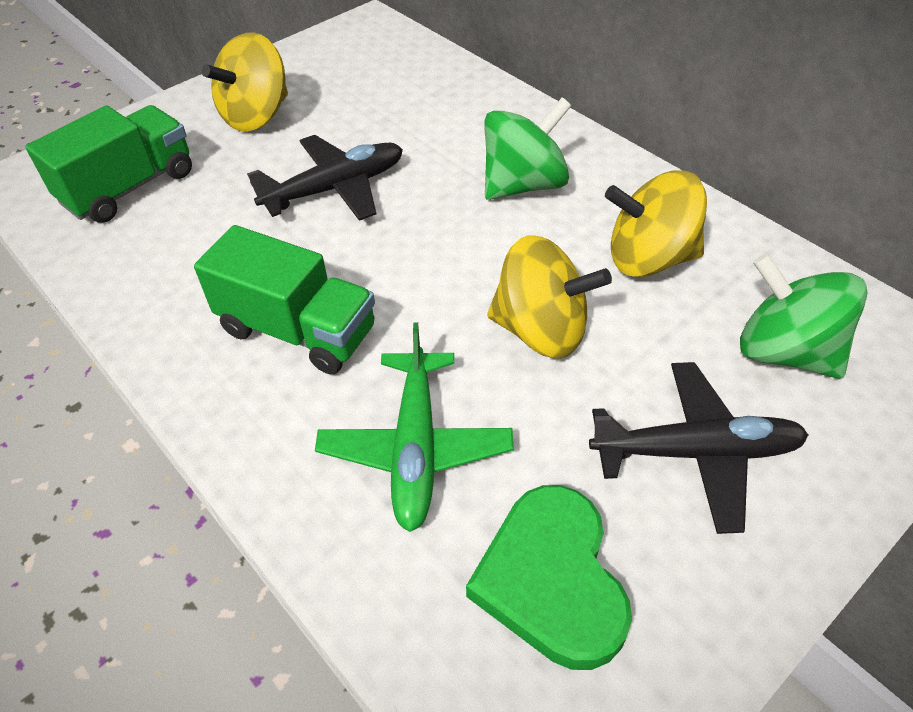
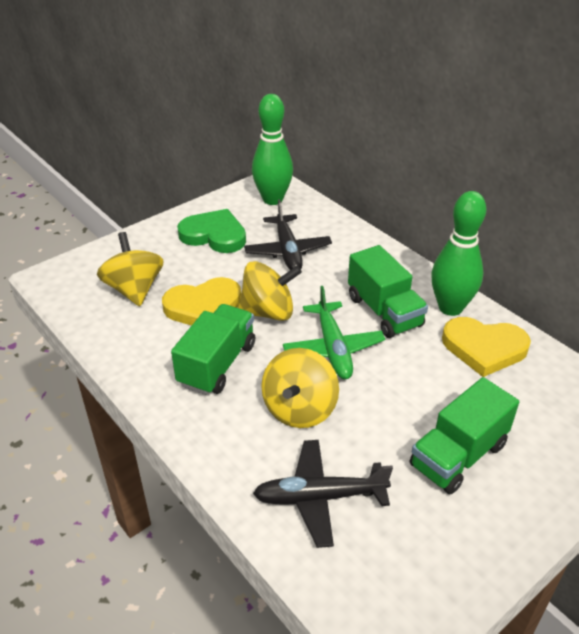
green bowling pin: none = 0 -> [252,94,293,205] [431,191,486,316] = 2
green spinning top: [484,97,571,200] [740,253,868,379] = 2 -> none = 0
green truck: [25,105,192,223] [194,225,375,375] = 2 -> [171,304,255,395] [348,245,428,338] [410,377,519,494] = 3
yellow heart: none = 0 -> [162,277,241,326] [442,317,531,377] = 2

